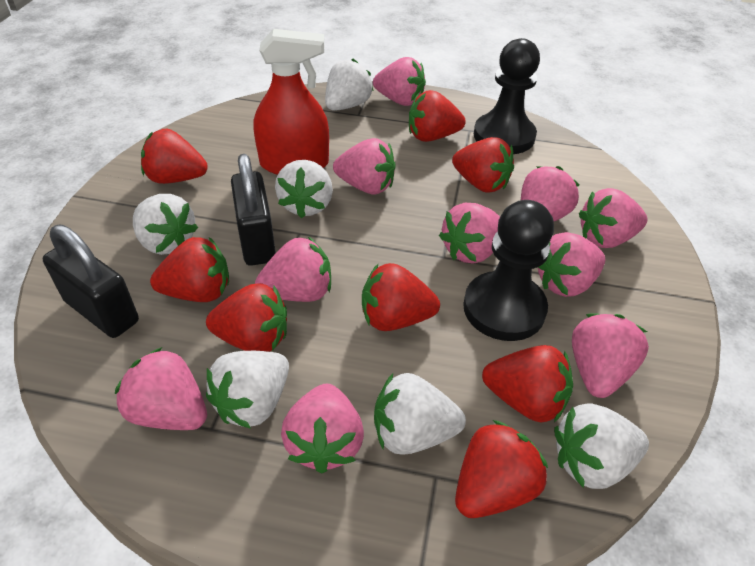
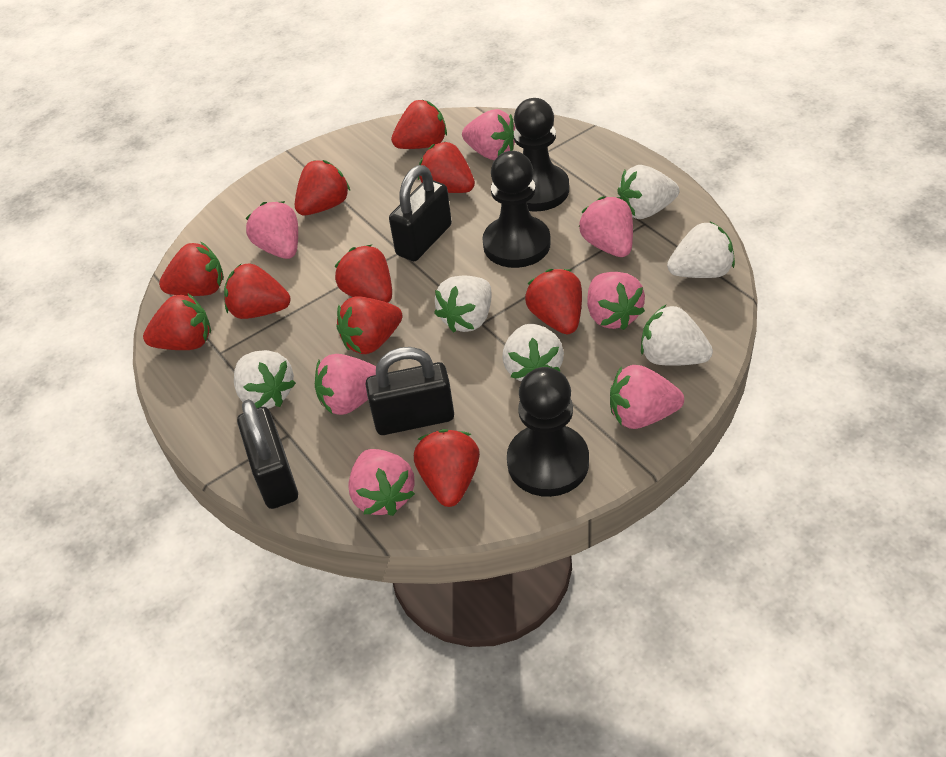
black padlock: [43,225,139,338] [231,154,276,266] = 2 -> [237,400,298,509] [365,347,454,435] [389,165,452,261] = 3
black pawn: [463,200,554,341] [474,38,540,154] = 2 -> [482,151,551,268] [507,367,589,497] [514,98,569,211] = 3
pink strawberry: [115,347,207,430] [255,237,331,302] [281,384,364,473] [333,138,396,195] [373,57,426,106] [439,203,500,264] [521,166,580,221] [538,232,605,297] [572,313,649,398] [579,188,647,248] = 10 -> [245,201,298,259] [315,354,376,415] [348,449,415,516] [462,109,516,160] [579,196,633,257] [587,272,645,330] [610,365,684,429] = 7
red spray bottle: [254,29,329,175] = 1 -> none = 0
red strawberry: [141,129,208,184] [150,237,229,302] [206,283,287,352] [362,263,440,331] [409,90,466,142] [452,137,514,193] [455,420,548,518] [482,345,573,423] = 8 -> [143,294,211,350] [159,242,224,296] [224,264,291,319] [295,160,350,215] [335,245,392,303] [336,296,403,354] [391,100,447,149] [414,429,480,507] [418,141,475,193] [525,269,582,334] = 10

